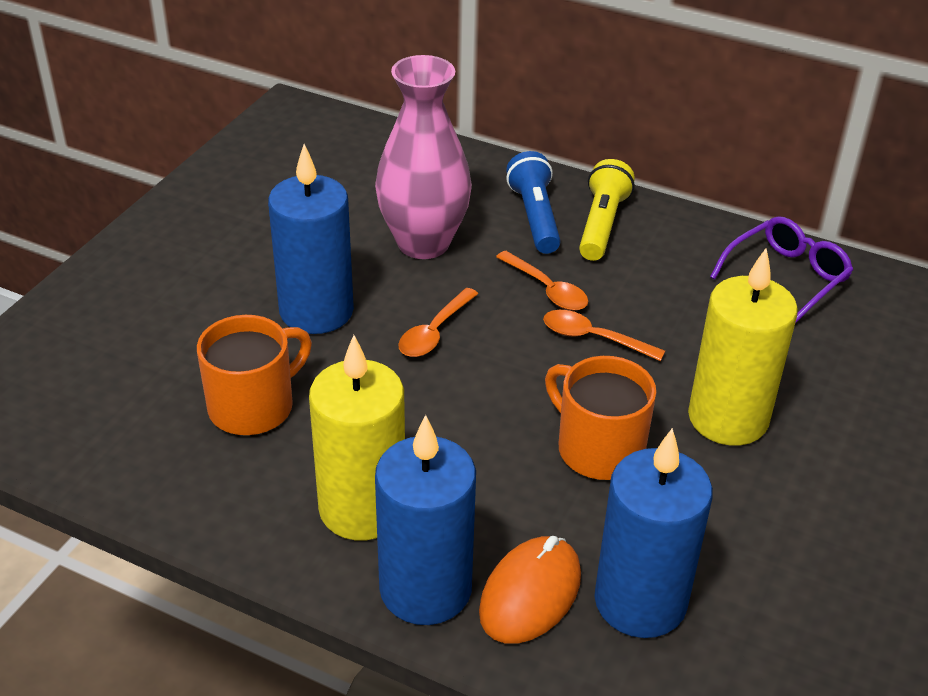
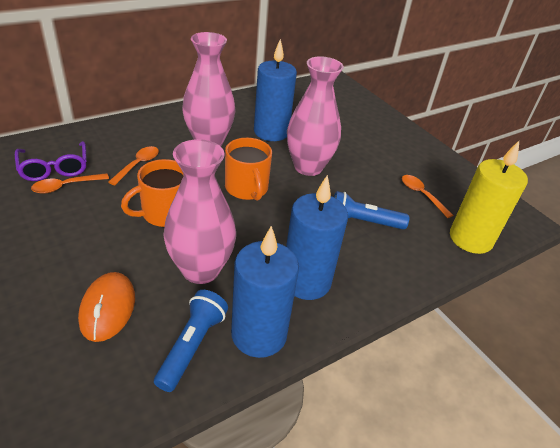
blue flashlight: [506,151,561,254] = 1 -> [154,290,228,392] [334,191,409,229] = 2
pink vase: [375,55,472,259] = 1 -> [163,139,236,284] [182,32,236,146] [287,56,344,176] = 3
yellow candle: [309,335,405,540] [688,248,798,446] = 2 -> [450,141,528,254] = 1
yellow flashlight: [579,159,635,261] = 1 -> none = 0

